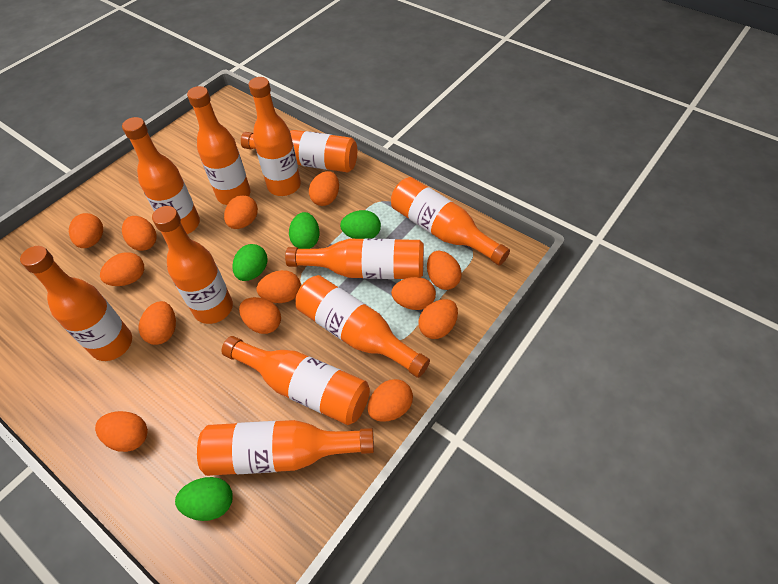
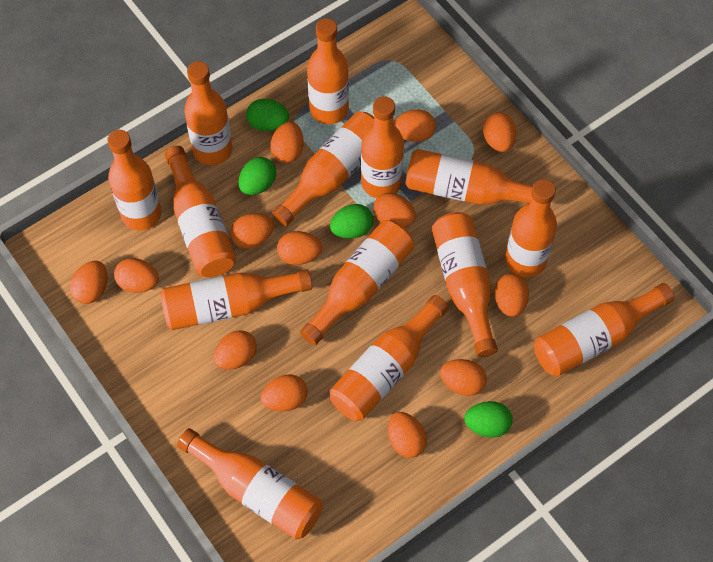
orange bottle: [20,246,132,361] [122,117,200,234] [152,206,233,324] [187,86,251,205] [197,420,374,476] [221,336,370,425] [241,130,357,173] [249,77,301,196] [285,238,424,279] [295,275,430,378] [391,177,510,266] = 11 -> [107,130,162,230] [160,269,312,330] [164,146,236,277] [177,428,323,539] [184,61,232,165] [272,111,374,227] [300,220,414,345] [307,18,349,124] [330,295,449,421] [361,96,404,198] [406,149,533,204] [432,212,498,357] [505,179,557,277] [534,283,674,377] = 14

